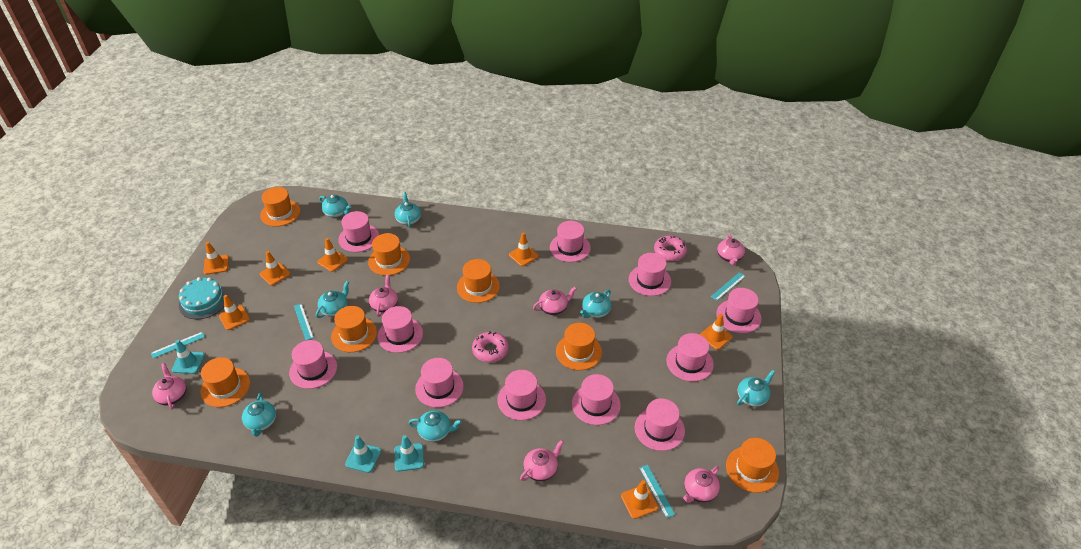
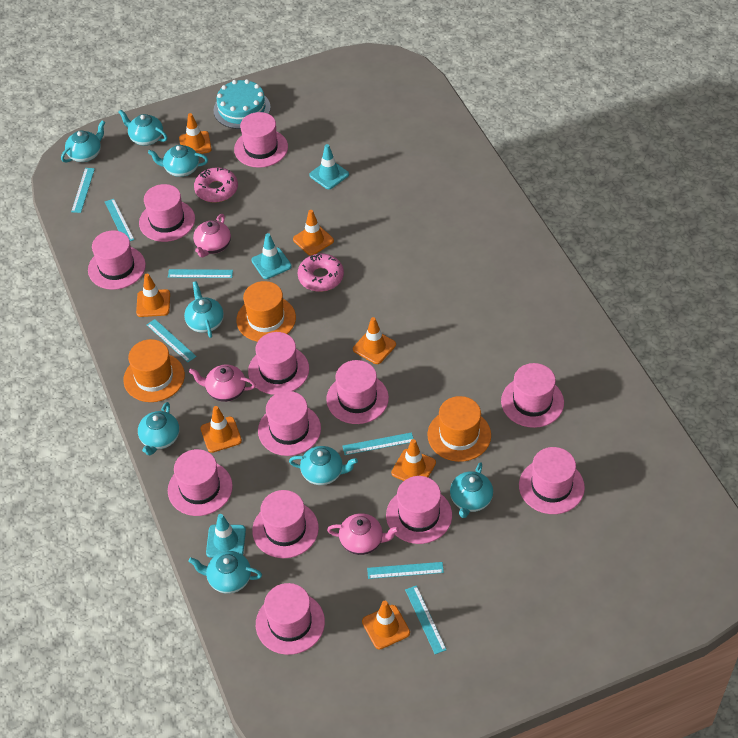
orange hat: [200,357,250,407] [260,187,300,227] [331,306,377,352] [368,233,410,276] [457,259,500,303] [556,323,602,370] [726,438,779,493] = 7 -> [123,339,185,402] [236,281,296,342] [427,396,491,462] = 3
pink hat: [289,340,337,389] [338,211,379,252] [377,306,423,353] [415,358,464,408] [497,370,546,420] [550,221,591,262] [572,374,621,425] [629,253,671,296] [635,399,685,451] [666,333,714,382] [717,288,762,333] = 11 -> [88,230,146,290] [139,184,195,242] [168,449,233,516] [234,112,288,168] [248,332,309,395] [252,490,319,558] [256,583,325,655] [258,391,321,456] [326,360,389,424] [386,476,452,544] [501,363,564,428] [519,447,585,514] = 12
pink teapot: [152,363,187,410] [369,275,398,317] [520,440,564,481] [533,287,577,315] [683,466,720,503] [717,234,745,265] = 6 -> [189,365,256,402] [193,214,231,257] [327,513,399,555] = 3
turquoise ruler: [151,332,205,358] [294,304,314,340] [640,465,675,518] [711,272,746,301] = 4 -> [71,168,95,213] [105,199,134,241] [147,319,196,362] [168,269,233,278] [342,432,413,455] [367,562,444,579] [405,585,447,654] = 7
turquoise teapot: [242,393,276,437] [316,281,349,318] [319,195,351,217] [395,192,421,228] [409,410,462,442] [580,289,611,318] [737,370,775,407] = 7 -> [61,121,105,162] [118,109,167,146] [138,402,179,455] [148,145,208,177] [184,281,224,338] [188,551,262,594] [289,446,358,485] [450,462,493,518] = 8

